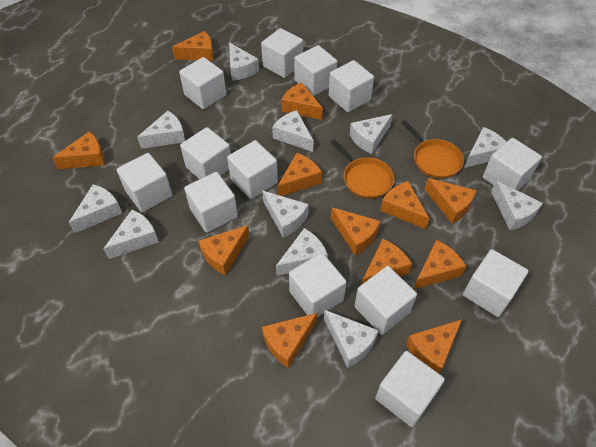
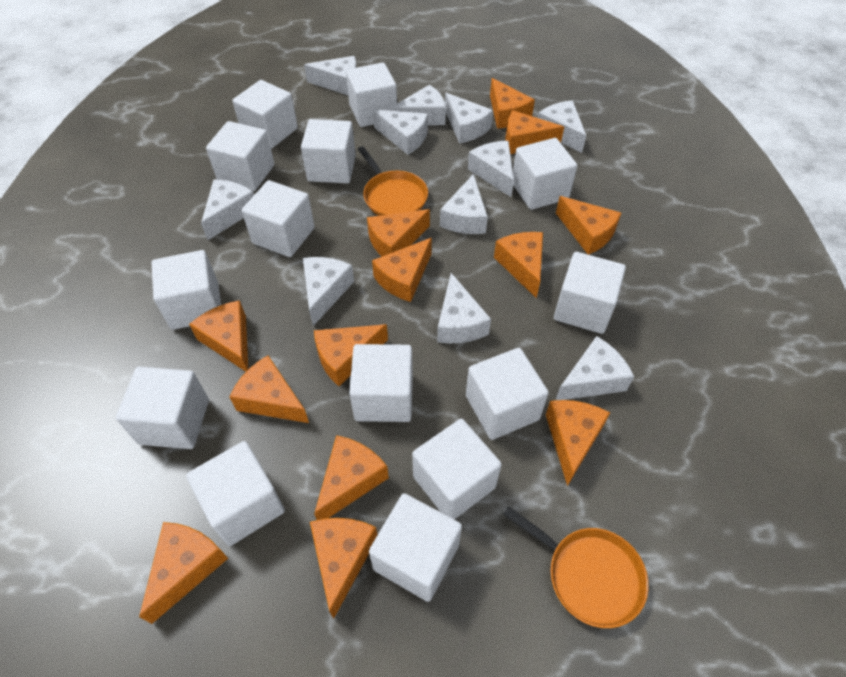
orange cheese: [52,131,105,169] [172,31,214,61] [199,225,250,276] [262,313,317,368] [277,153,322,196] [281,82,323,120] [331,207,380,255] [362,239,412,284] [380,181,430,229] [406,319,462,374] [413,240,466,290] [425,178,476,224] = 12 -> [139,522,228,624] [189,300,248,372] [229,355,309,423] [310,518,377,619] [314,324,388,386] [314,435,389,520] [367,209,430,256] [372,238,432,302] [490,78,535,129] [494,232,543,298] [505,110,564,154] [546,400,610,486] [556,196,621,255] = 13
white cube: [117,153,172,213] [179,57,226,109] [180,127,231,179] [184,172,238,233] [227,140,278,199] [261,28,303,78] [289,253,347,317] [294,45,338,96] [329,60,374,112] [354,266,417,335] [375,351,445,427] [463,249,529,317] [483,138,542,191] = 13 -> [116,367,209,449] [151,250,221,330] [186,441,285,546] [206,121,275,191] [232,80,298,149] [242,180,315,257] [301,119,356,184] [346,62,397,127] [349,344,413,422] [369,493,462,602] [412,419,502,519] [466,348,549,440] [513,138,577,210] [554,252,626,334] = 14

